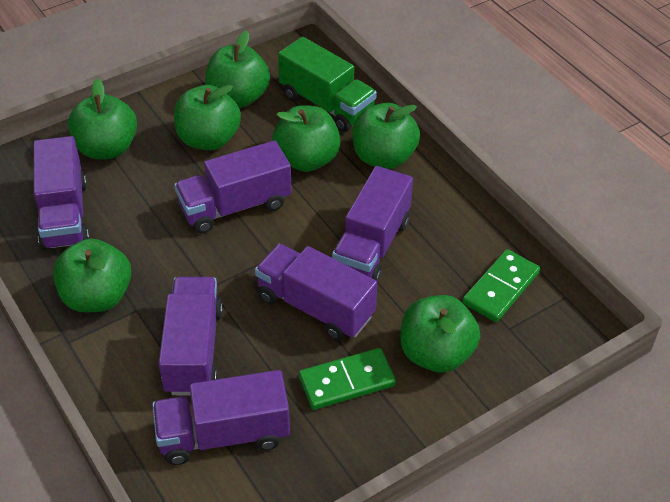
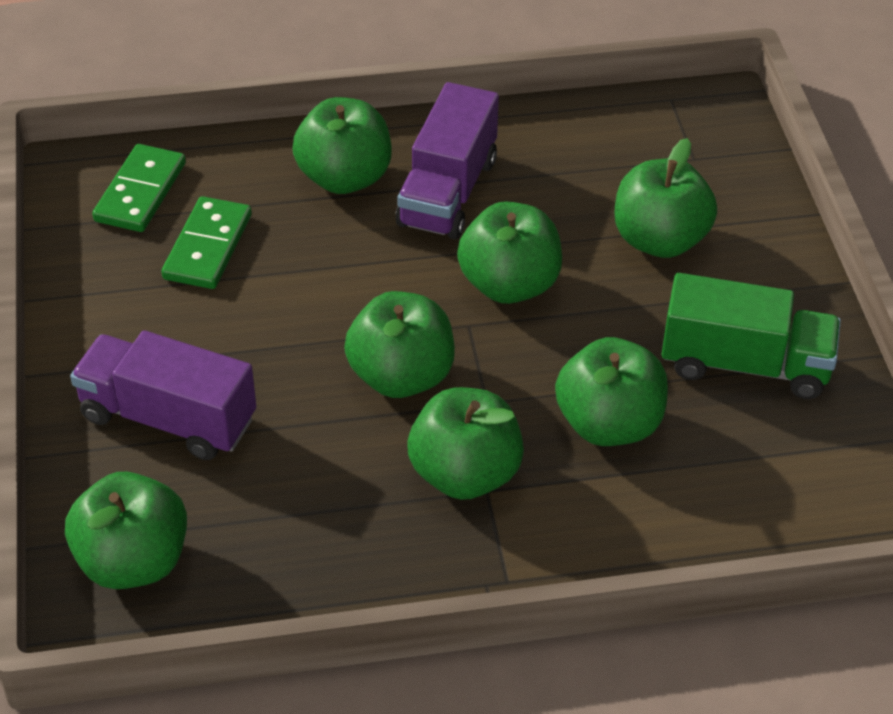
purple truck: [33,136,90,250] [152,370,290,465] [158,277,223,395] [174,140,292,234] [255,244,377,341] [332,166,413,282] = 6 -> [70,330,256,460] [396,82,499,239] = 2

